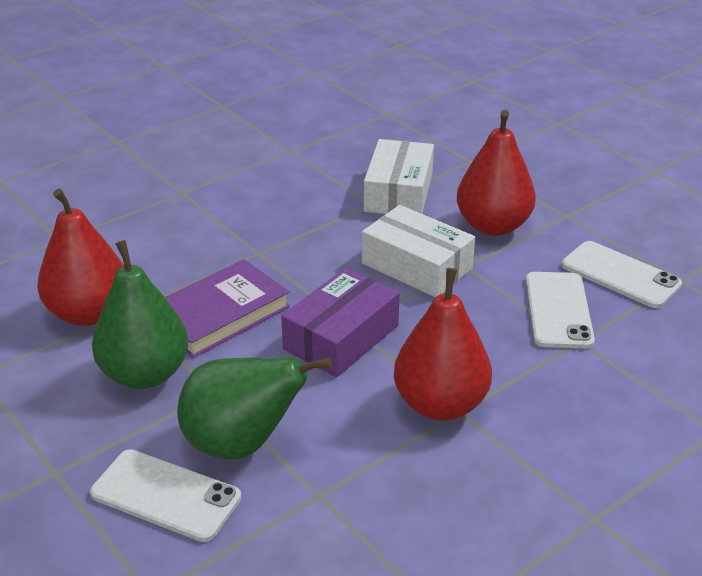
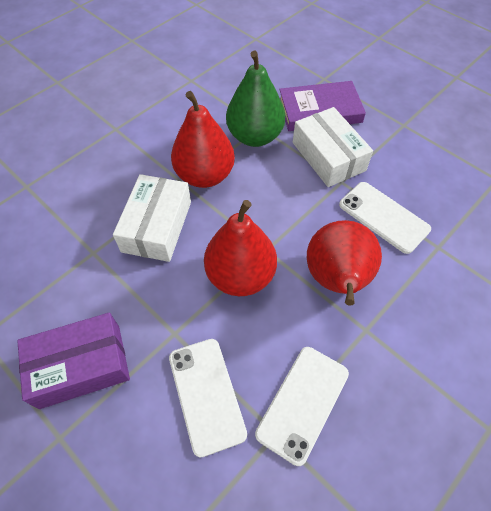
green pear: [92,240,189,389] [177,357,332,460] = 2 -> [226,51,285,147] = 1

